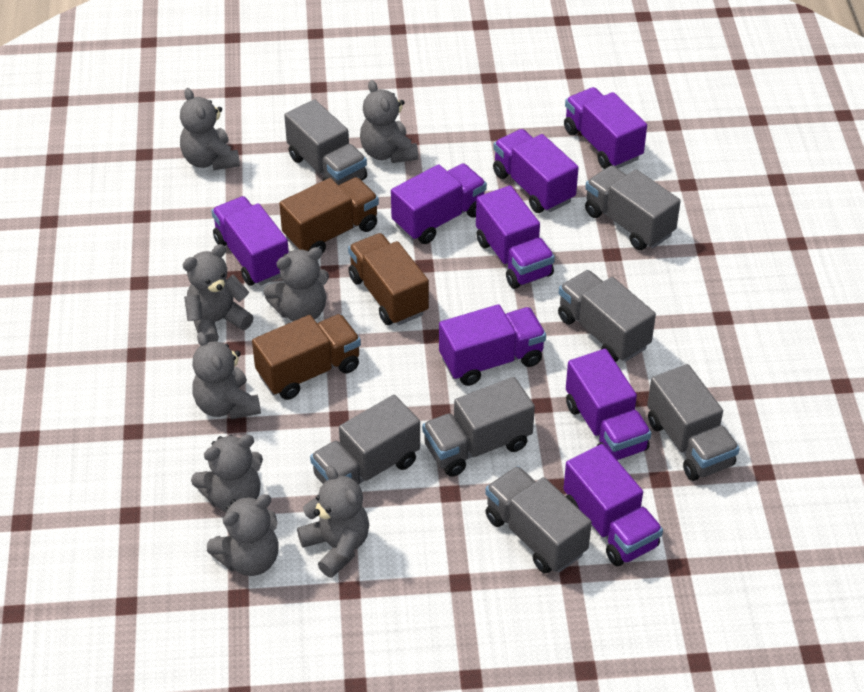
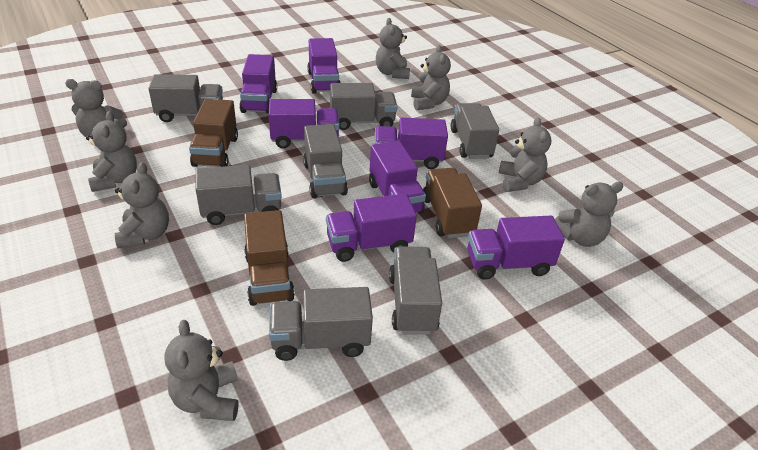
purple truck: [211,196,289,286] [391,163,487,244] [439,304,546,386] [476,185,555,289] [493,129,579,213] [563,444,663,566] [564,87,647,169] [566,349,651,460] = 8 -> [239,54,277,114] [269,99,340,149] [307,38,340,94] [326,194,417,262] [369,141,426,214] [375,118,448,169] [467,216,565,280] = 7

